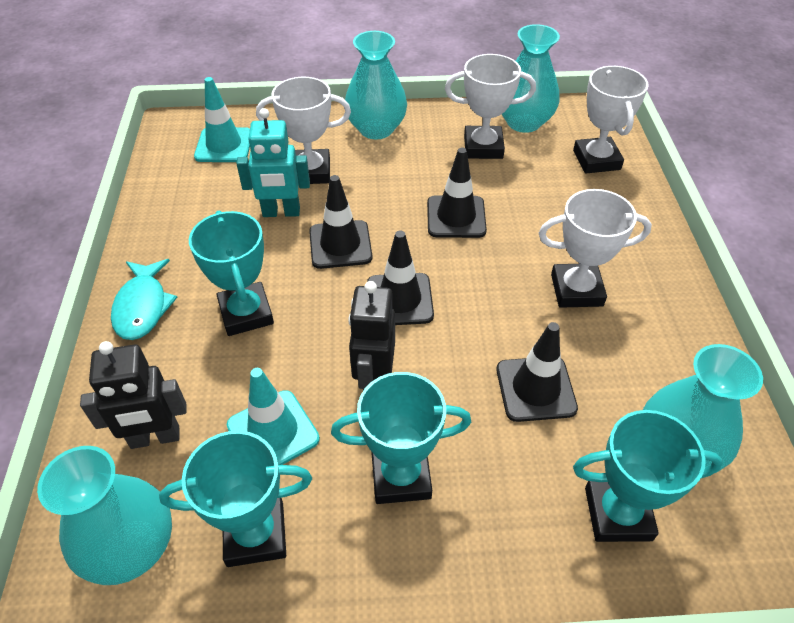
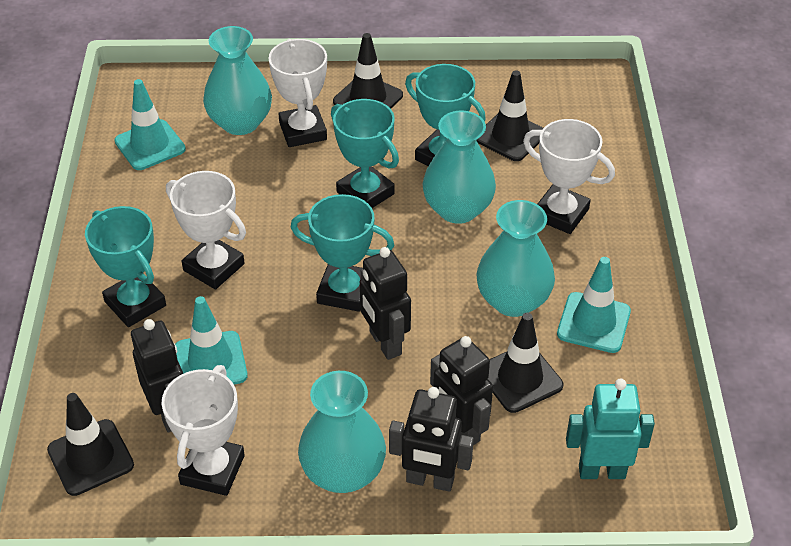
black robot: [80,341,187,449] [348,281,395,391] = 2 -> [131,319,183,432] [360,247,411,360] [389,387,474,492] [430,336,493,445] = 4
turquoise fish: [111,259,178,340] = 1 -> none = 0
turquoise traffic cone: [194,77,250,162] [227,368,320,465] = 2 -> [114,79,186,170] [175,296,248,385] [557,257,631,353] = 3

